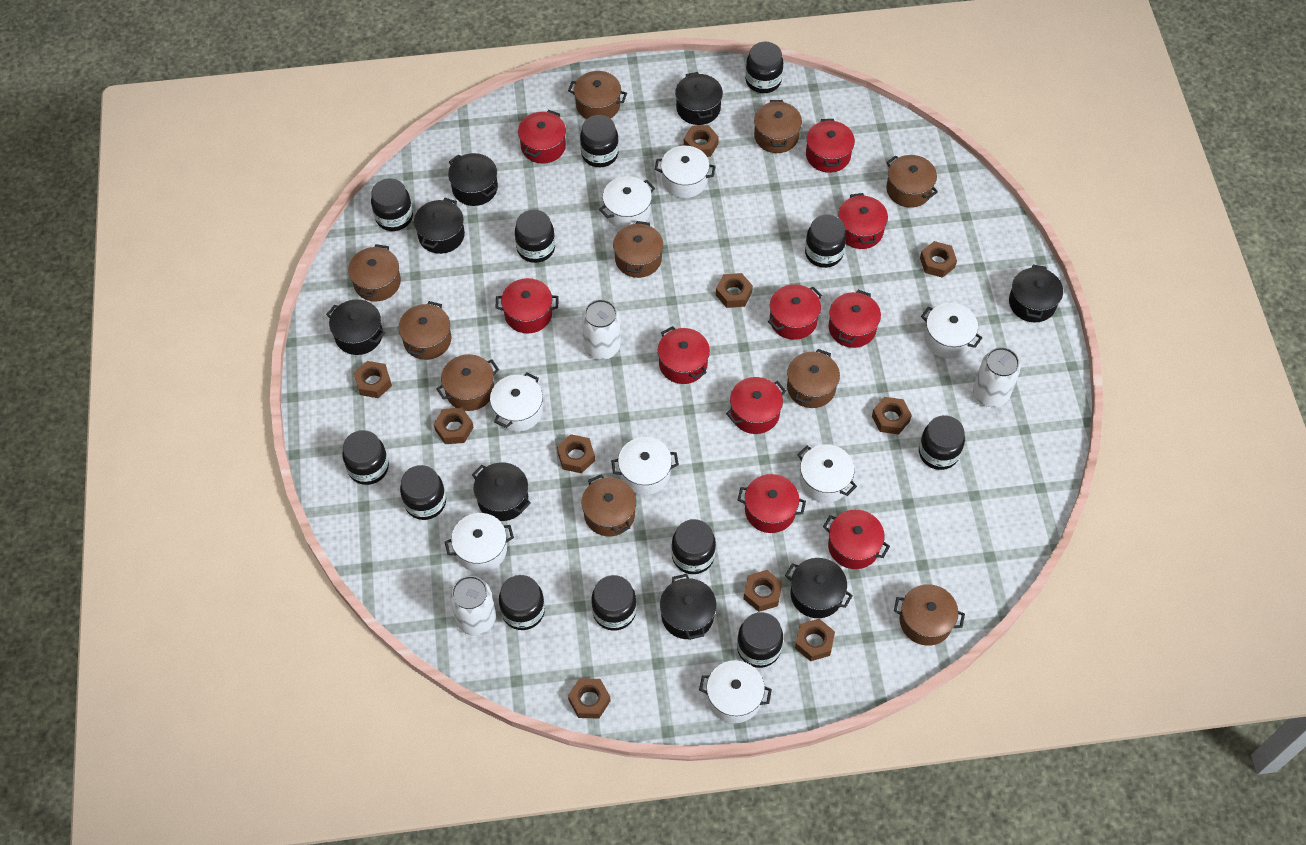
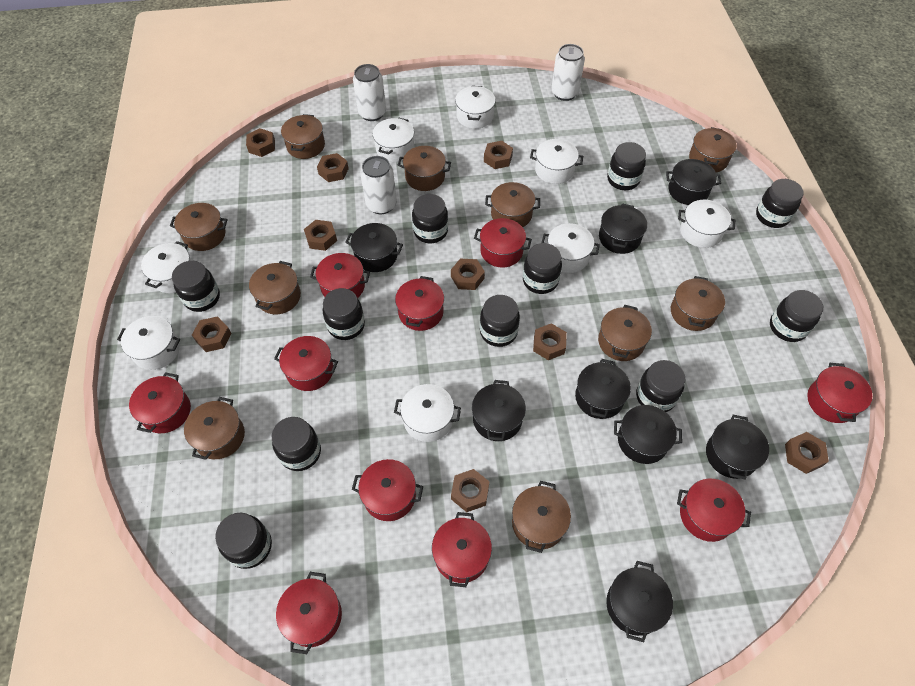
black jar: [342,430,389,485] [371,178,413,231] [400,465,446,520] [499,575,545,630] [515,210,555,263] [580,115,619,167] [591,575,636,631] [671,519,716,574] [737,612,783,668] [745,42,783,93] [805,214,846,268] [919,415,965,470] = 12 -> [172,261,220,312] [215,513,272,569] [272,417,321,471] [323,288,365,340] [412,194,448,243] [480,295,520,347] [523,243,562,294] [607,142,646,190] [636,360,685,412] [756,179,803,228] [770,290,823,342] = 11
brown nut: [354,361,392,398] [434,407,474,444] [557,434,595,473] [568,678,610,719] [684,125,719,157] [716,273,753,308] [743,570,783,612] [795,619,835,661] [872,397,912,434] [920,241,957,278] = 10 -> [192,316,232,352] [246,128,275,157] [304,220,337,251] [317,153,349,182] [451,259,485,290] [451,469,490,512] [484,141,513,169] [533,323,567,360] [785,432,829,474] = 9

